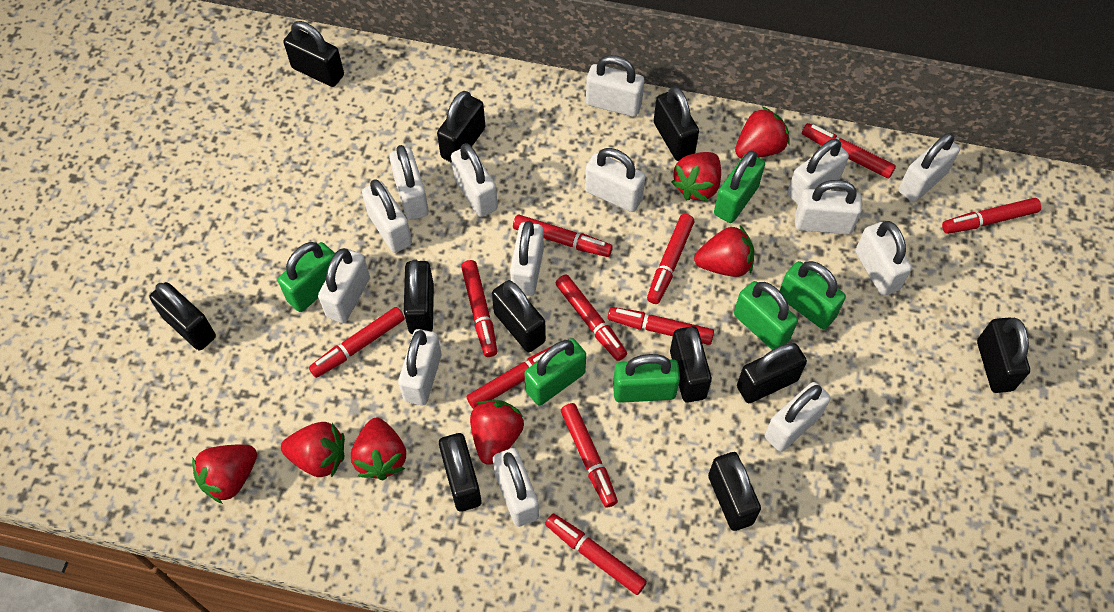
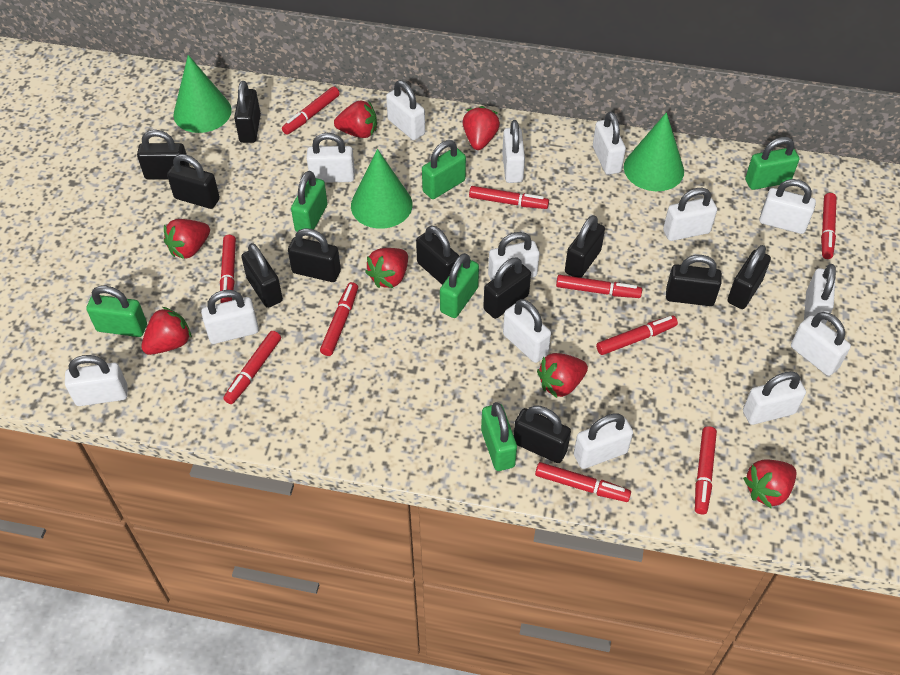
green cone: none = 0 -> [173,55,232,133] [351,149,413,229] [624,112,684,191] = 3
red marker: [309,307,405,378] [461,260,497,357] [467,346,552,409] [513,215,613,257] [545,514,647,595] [556,274,627,361] [561,403,618,508] [608,307,714,345] [647,214,694,304] [802,123,896,178] [942,198,1041,234] = 11 -> [220,235,236,303] [223,331,281,404] [282,87,340,135] [320,282,358,356] [469,186,549,209] [535,462,631,502] [556,275,642,298] [596,315,678,355] [695,426,717,514] [821,193,837,259] = 10

